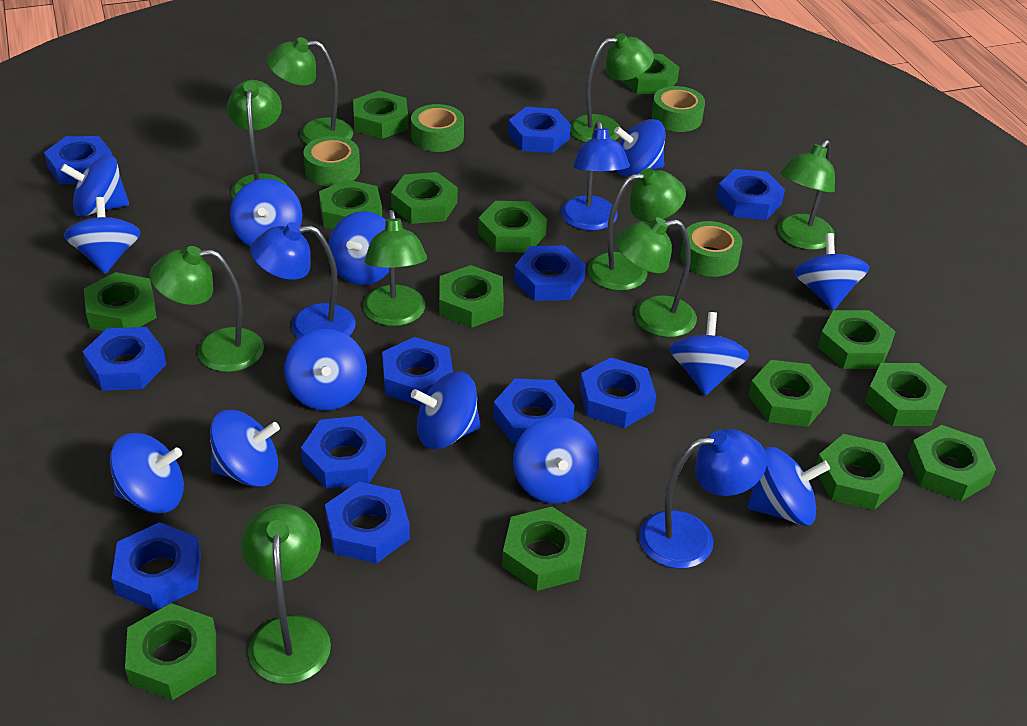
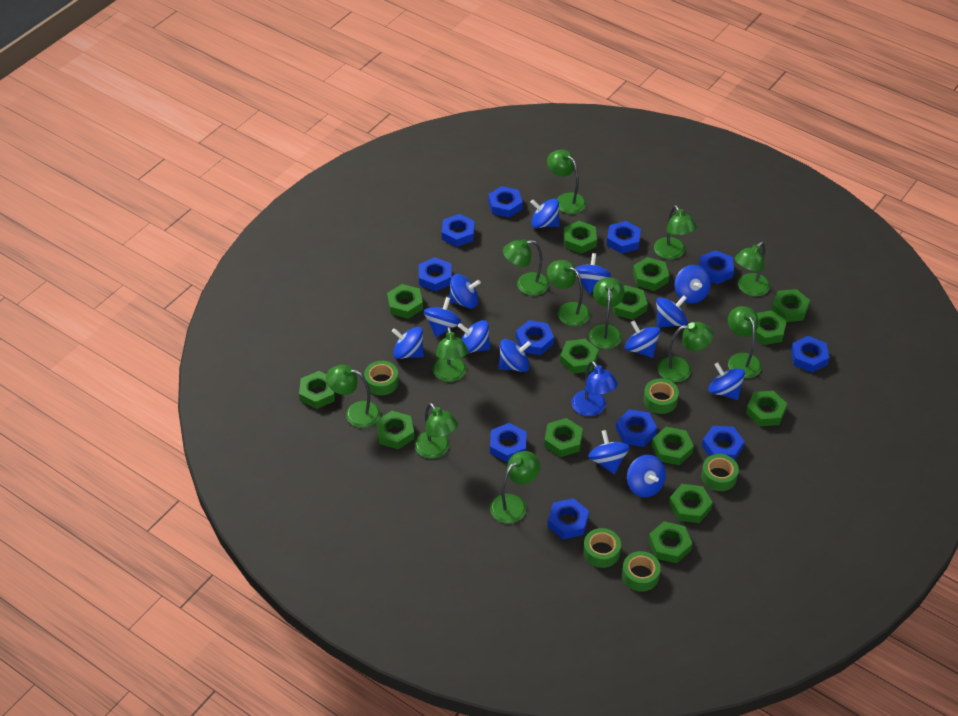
blue lamp: [250,222,356,339] [561,121,630,231] [639,429,767,569] = 3 -> [571,361,618,417] = 1
green lamp: [150,246,264,372] [227,80,287,199] [241,504,331,684] [266,37,353,144] [363,210,427,326] [570,33,654,143] [588,168,686,291] [615,217,697,337] [778,140,835,250] = 9 -> [326,365,381,428] [414,403,458,459] [433,326,468,382] [490,451,540,524] [503,239,549,296] [547,150,586,214] [547,260,590,326] [589,277,624,349] [654,205,697,259] [658,322,713,382] [728,306,762,378] [735,242,770,297] = 12
green tape: [303,136,360,186] [411,104,464,152] [651,86,705,132] [680,221,743,277] = 4 -> [364,361,399,395] [583,528,621,568] [622,551,661,592] [643,379,679,414] [701,454,739,491] = 5

